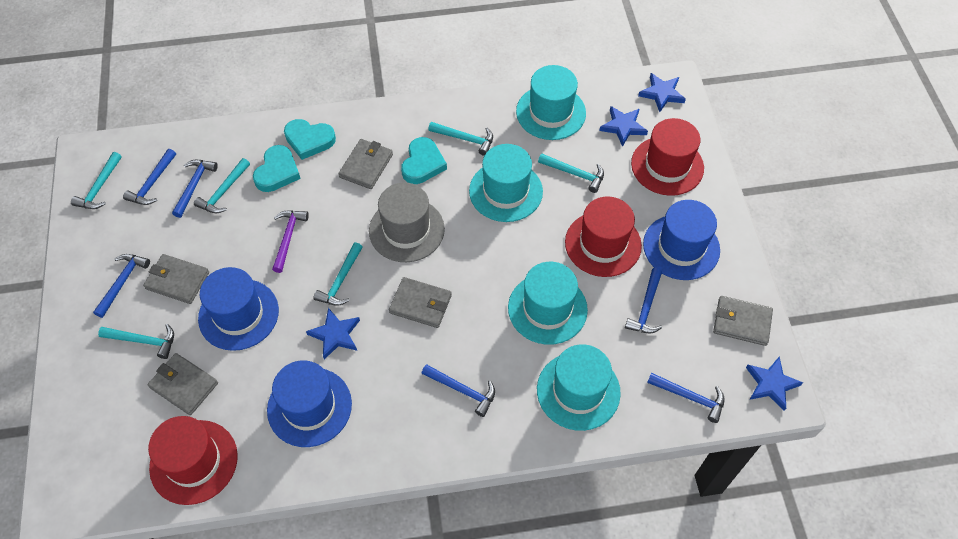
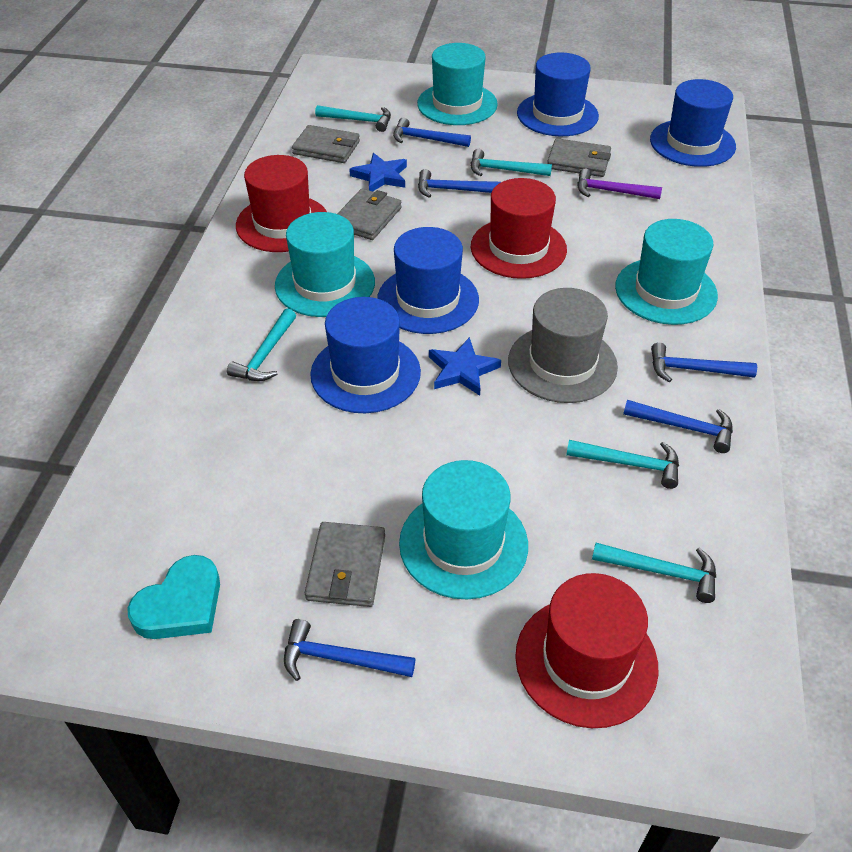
blue hammer: [93,254,150,318] [123,149,176,205] [172,160,218,218] [421,364,495,417] [625,268,662,334] [647,373,725,423] = 6 -> [284,619,415,681] [393,118,471,147] [418,169,501,198] [623,400,733,453] [651,342,757,382] = 5
blue hat: [198,267,279,351] [267,360,352,447] [643,200,720,280] = 3 -> [310,297,421,413] [377,227,479,334] [517,53,599,136] [650,79,736,167] = 4
blue star: [306,308,360,359] [599,106,648,147] [638,73,686,112] [746,357,803,411] = 4 -> [349,153,407,192] [429,337,501,396] = 2
grey wallet: [143,254,209,304] [148,353,218,415] [338,139,393,189] [389,277,452,328] [713,296,773,346] = 5 -> [292,125,360,163] [305,522,385,607] [337,189,402,240] [547,138,611,177] = 4
turquoise hammer: [71,152,122,209] [98,324,174,359] [194,158,250,213] [314,242,363,306] [428,122,493,156] [538,154,604,193] = 6 -> [227,308,296,381] [315,105,391,132] [471,149,552,176] [566,440,679,489] [592,543,716,603] = 5
turquoise heart: [253,145,301,192] [284,119,336,160] [401,137,447,184] = 3 -> [127,555,220,639] = 1

